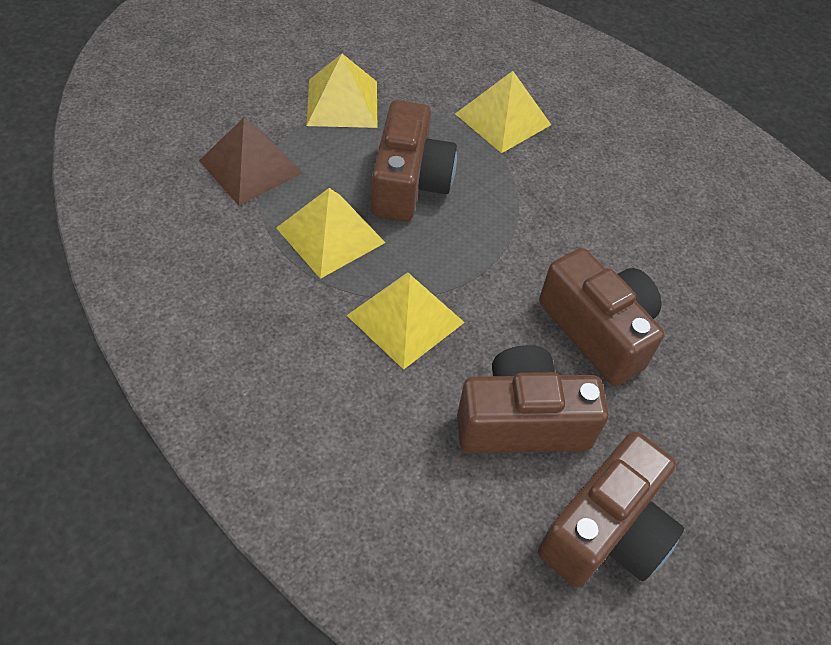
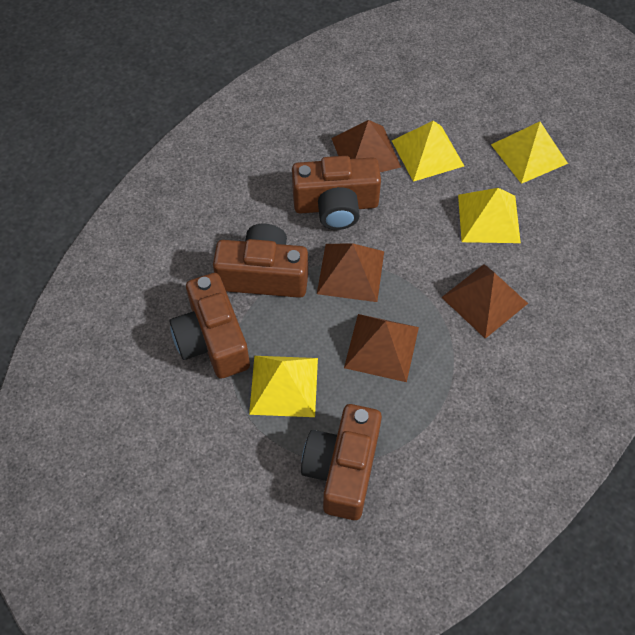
brown pyramid: [199,118,302,205] = 1 -> [317,243,384,302] [331,120,401,172] [344,314,419,382] [441,264,528,339] = 4

